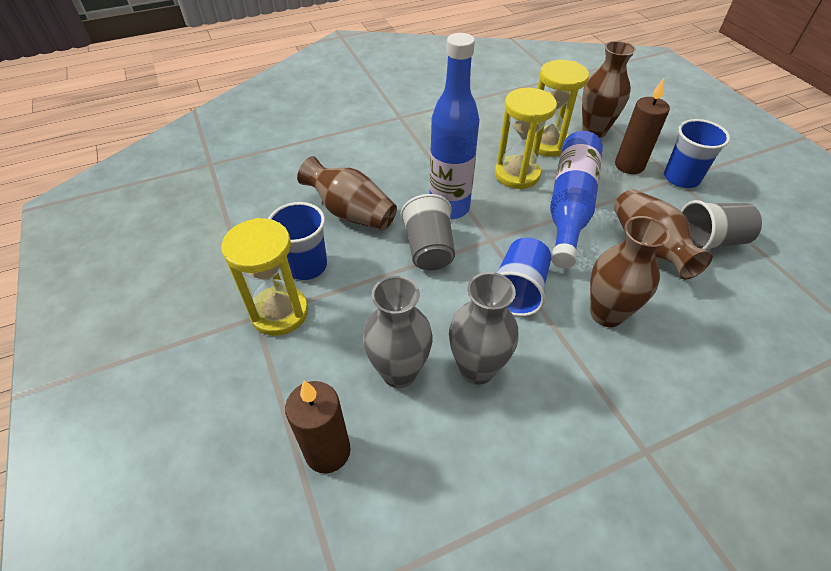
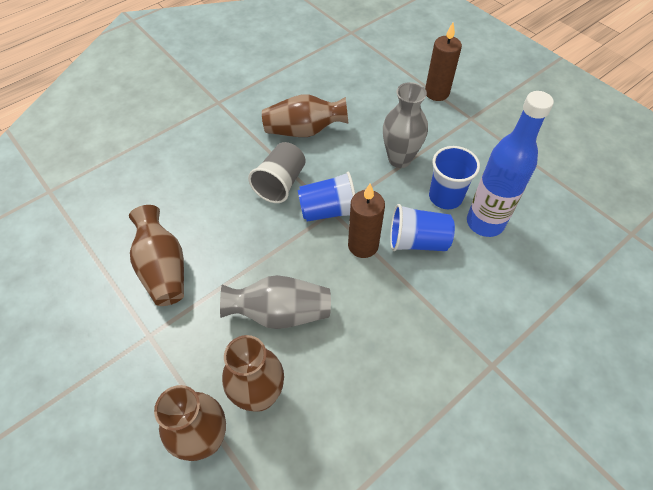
blue bottle: [429,33,480,219] [550,131,603,268] = 2 -> [467,91,554,237] = 1
grey cup: [401,194,455,270] [681,200,762,250] = 2 -> [248,142,306,203] = 1
yellow hourglass: [221,218,308,336] [495,88,557,189] [532,60,589,157] = 3 -> none = 0

